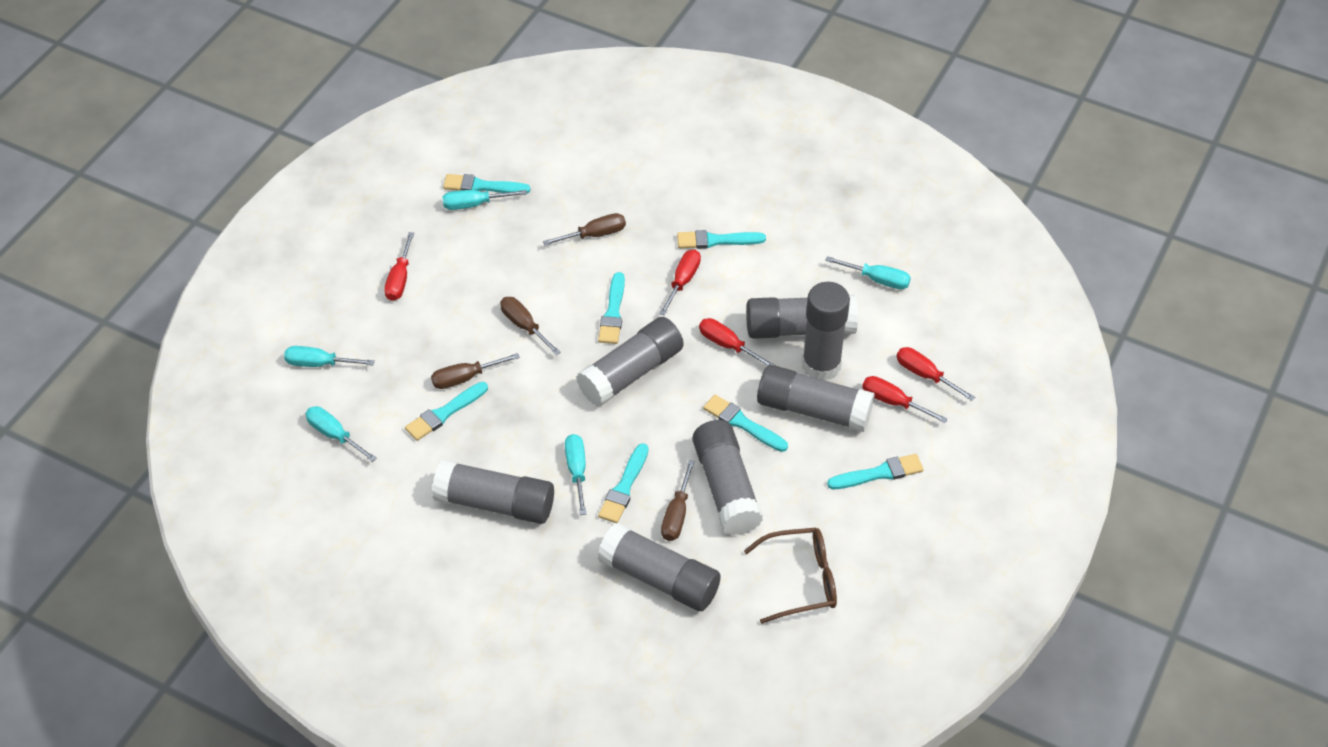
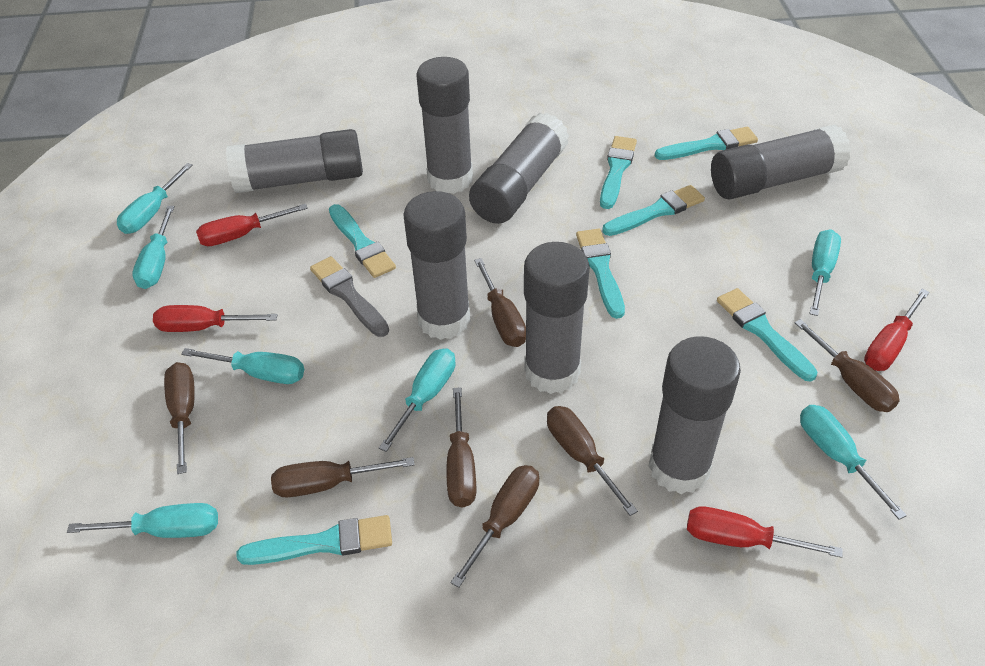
brown glasses: [744,528,837,624] = 1 -> none = 0
brown screwdriver: [431,353,520,389] [500,297,561,355] [543,213,626,245] [661,460,695,541] = 4 -> [164,362,195,474] [271,457,415,497] [446,387,476,508] [451,465,539,588] [474,258,526,347] [547,406,638,516] [794,319,900,412] = 7
grey brush: none = 0 -> [310,256,389,337] = 1
red screwdriver: [384,232,414,301] [659,250,701,316] [699,318,775,366] [862,376,948,423] [897,347,975,401] = 5 -> [153,305,278,332] [196,204,308,246] [687,507,843,558] [864,289,929,371] = 4
turquoise screwdriver: [284,346,375,367] [306,406,377,462] [442,190,527,210] [565,434,586,515] [825,256,911,290] = 5 -> [67,503,218,538] [117,163,193,234] [132,206,175,289] [181,348,304,384] [379,348,455,452] [800,405,907,520] [809,229,841,316] = 7

